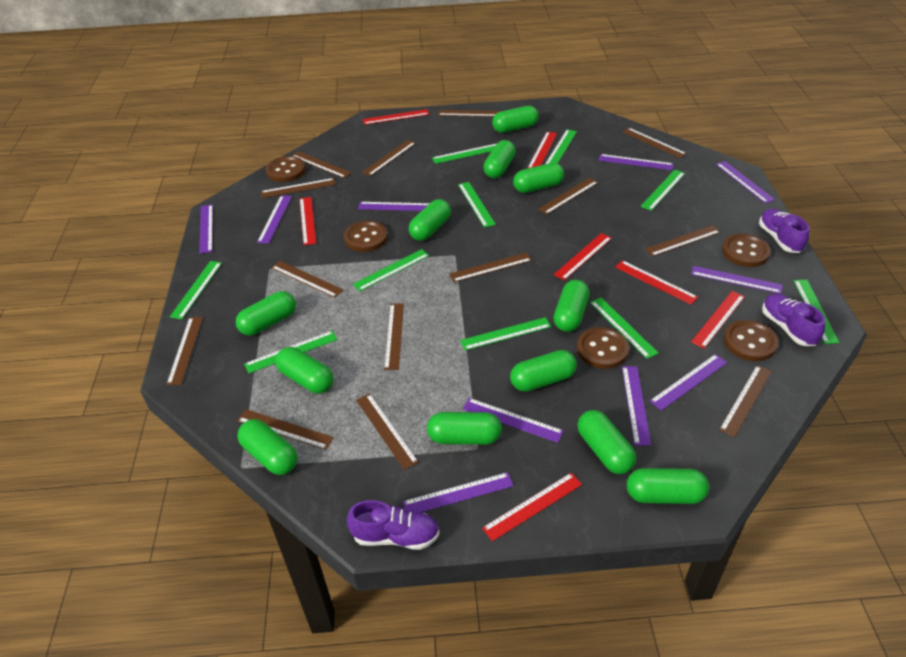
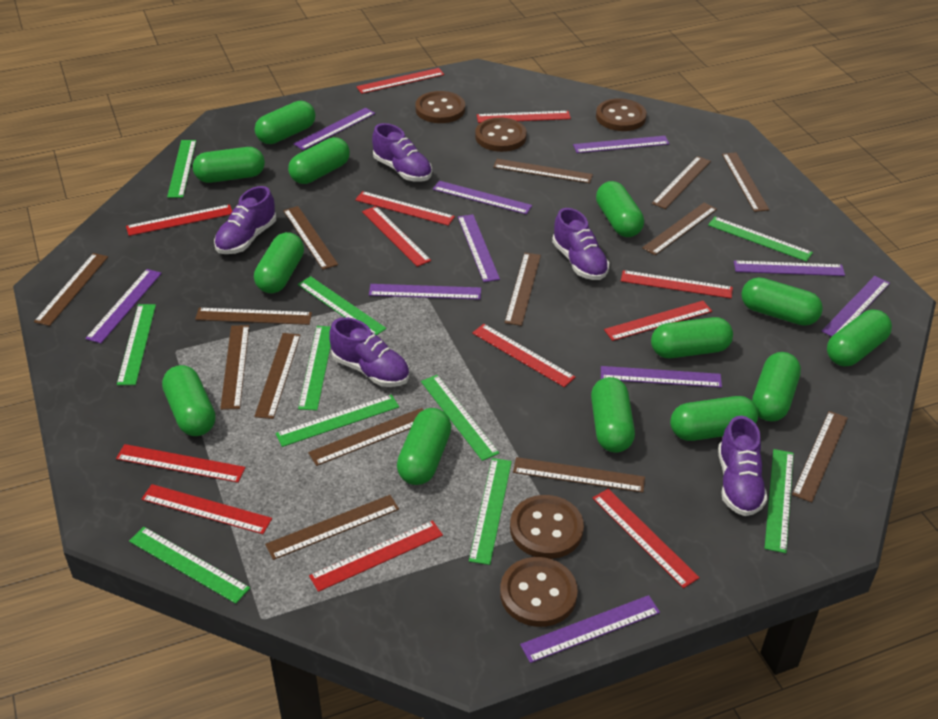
green capsule: [236,291,296,336] [237,419,297,475] [275,347,333,393] [409,199,451,241] [427,412,502,445] [483,140,516,178] [492,106,539,133] [510,350,577,392] [513,163,564,193] [554,280,589,332] [577,410,636,474] [627,468,709,504] = 12 -> [162,365,216,436] [193,147,265,183] [254,232,304,293] [255,101,316,144] [288,137,350,184] [397,408,452,485] [591,377,635,453] [596,181,644,237] [651,317,733,358] [670,396,758,441] [741,277,823,326] [752,352,801,421] [827,310,892,366] = 13
purple shoe: [347,500,439,550] [759,209,809,253] [762,294,825,346] = 3 -> [214,186,276,254] [329,317,409,387] [372,123,432,182] [552,208,609,280] [718,416,767,516] = 5
red ruler: [300,197,316,245] [363,109,429,125] [482,473,582,541] [527,132,557,169] [554,233,612,280] [615,260,698,304] [691,291,745,349] = 7 -> [116,444,246,483] [126,204,232,236] [141,484,272,534] [309,520,443,592] [355,191,455,226] [356,68,444,94] [362,206,431,267] [472,324,576,387] [477,111,571,123] [593,489,700,588] [604,301,712,341] [621,270,733,298] = 12

